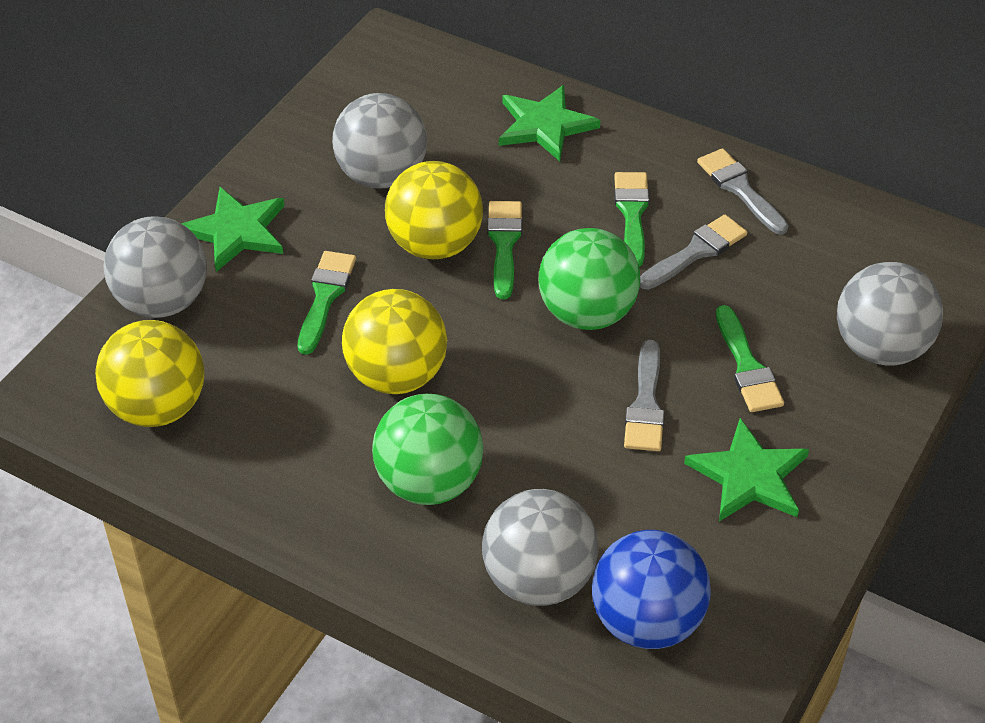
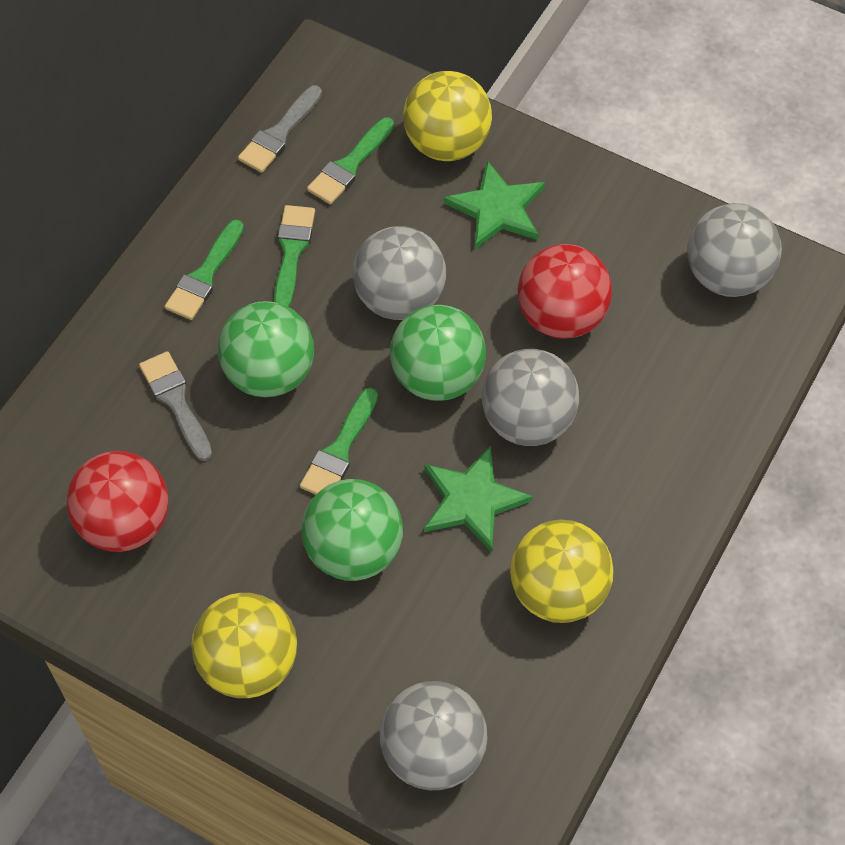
blue ball: [592,530,711,649] = 1 -> none = 0
green ball: [372,394,484,505] [539,228,640,330] = 2 -> [218,301,314,397] [301,479,403,581] [390,305,486,401] = 3
green star: [182,187,285,272] [499,85,600,161] [684,418,809,521] = 3 -> [424,446,533,553] [444,160,545,249] = 2
grey brush: [624,340,665,451] [640,215,747,290] [697,148,789,235] = 3 -> [139,351,212,461] [238,85,322,173] = 2
red ball: none = 0 -> [66,451,169,552] [517,244,612,339] = 2

